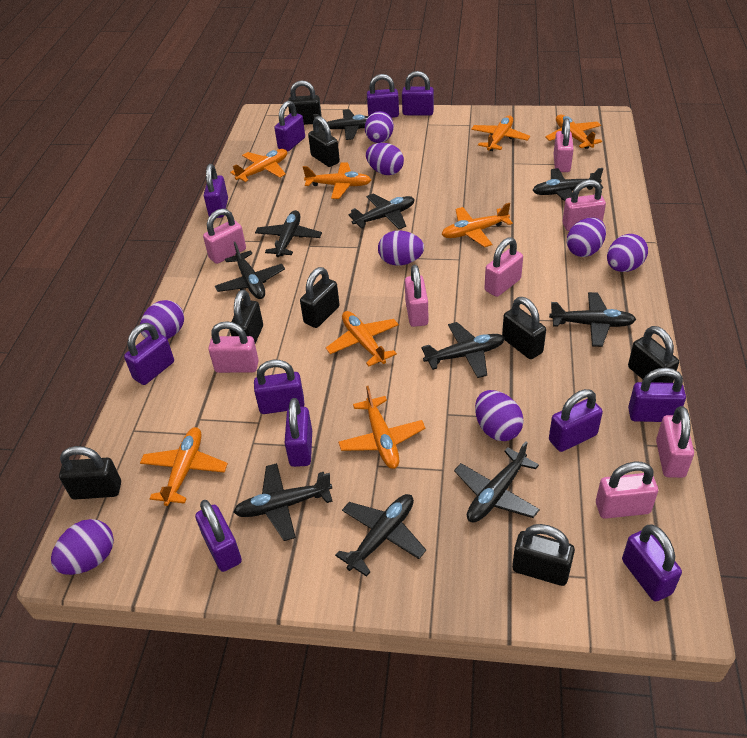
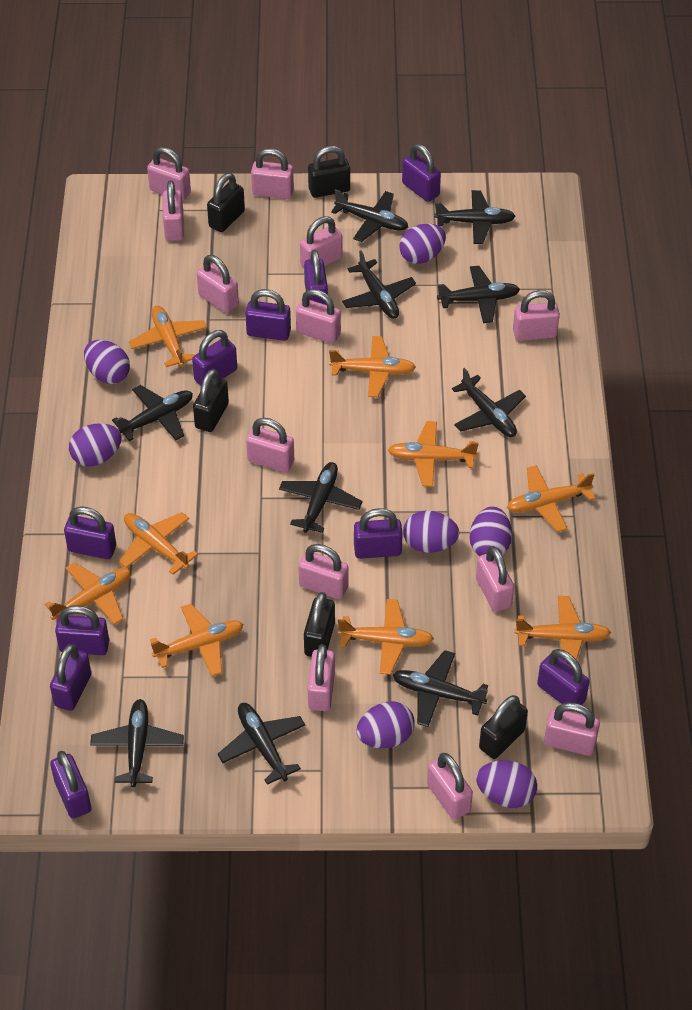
black padlock: [59,446,121,500] [230,290,263,344] [288,80,322,125] [300,267,340,328] [308,116,340,167] [502,297,546,359] [512,524,575,586] [628,326,679,383] = 8 -> [193,369,229,432] [207,173,245,232] [304,592,335,657] [308,146,350,198] [479,695,528,759] = 5
orange plane: [140,427,228,506] [230,149,287,182] [303,162,371,199] [326,311,399,367] [338,386,425,469] [441,203,513,247] [471,116,530,151] [545,115,602,149] = 8 -> [45,562,131,625] [119,512,198,575] [129,305,207,367] [150,604,244,677] [329,336,416,397] [338,599,434,675] [388,421,479,487] [507,465,596,532] [514,596,611,660] = 9
pink padlock: [203,208,246,264] [208,321,259,373] [405,265,428,327] [484,237,523,297] [554,118,574,172] [563,180,606,231] [596,462,658,519] [656,406,694,478] = 8 -> [147,147,191,201] [163,180,184,241] [197,255,239,313] [246,418,294,472] [251,148,294,199] [296,289,341,344] [298,544,349,599] [300,216,342,267] [308,644,335,711] [427,753,473,820] [476,546,514,612] [513,290,560,341] [544,702,600,756] = 13
purple egg: [51,519,114,575] [140,300,184,339] [365,111,394,143] [366,143,404,175] [378,231,424,266] [475,390,524,441] [567,218,606,257] [607,234,648,272] = 8 -> [69,423,122,467] [84,340,130,384] [356,701,414,748] [399,224,446,264] [403,511,459,553] [470,507,512,556] [476,760,537,808] = 7
purple padlock: [124,323,174,385] [195,500,242,572] [204,164,228,218] [254,360,305,414] [275,101,305,151] [285,398,312,467] [367,74,399,118] [402,71,434,116] [549,389,603,452] [622,524,682,602] [628,368,686,422] = 11 -> [50,644,91,711] [50,751,91,819] [55,605,109,655] [64,506,116,559] [192,330,237,386] [245,289,291,341] [304,250,328,305] [354,508,403,559] [402,144,441,202] [537,649,589,705] = 10

